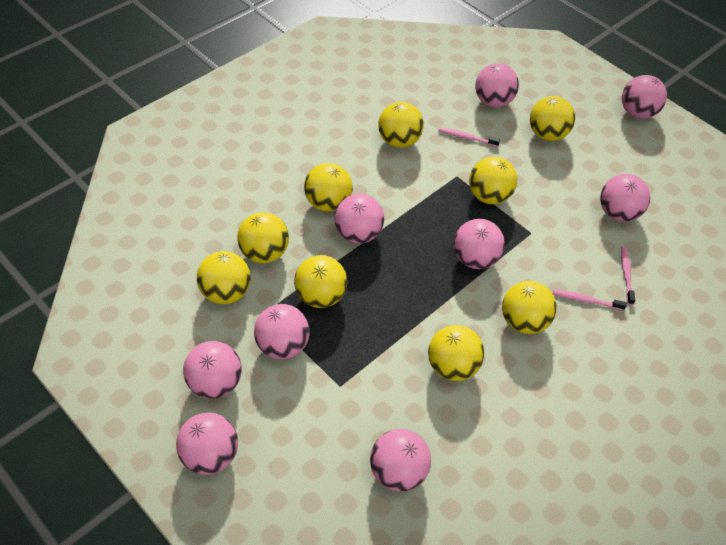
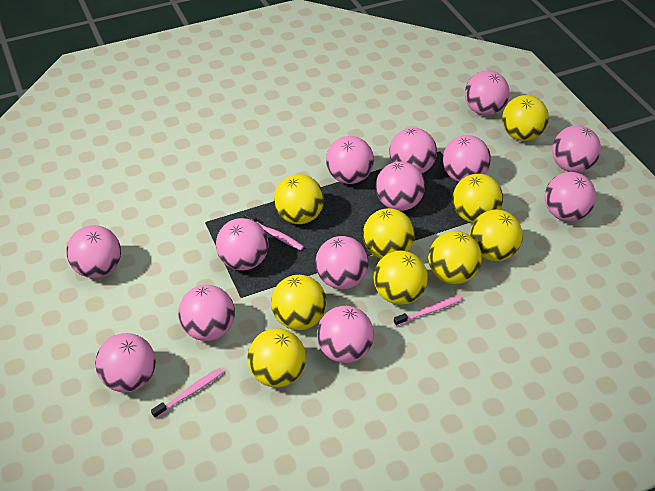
pink ball: [176,412,238,475] [183,341,242,399] [254,304,310,360] [335,194,384,244] [370,429,431,491] [454,219,505,269] [476,63,519,107] [600,174,650,222] [622,75,667,119] = 9 -> [66,225,121,278] [95,333,156,392] [178,285,235,341] [216,218,269,271] [315,236,369,289] [317,306,374,363] [326,136,374,184] [376,161,425,211] [389,128,437,174] [443,135,491,182] [465,71,510,115] [545,172,596,222] [552,125,601,173] = 13

